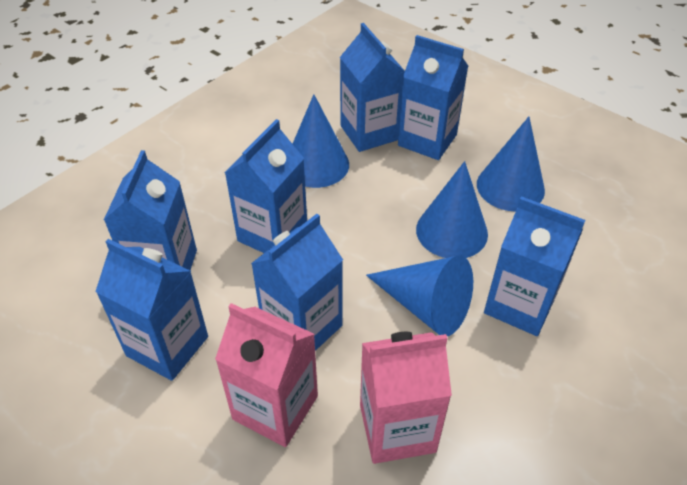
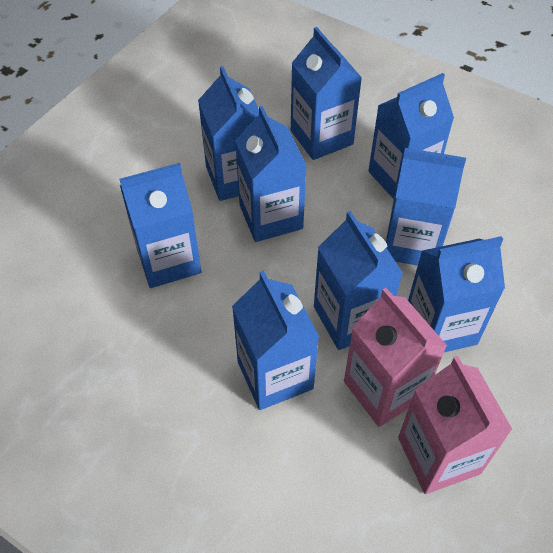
blue carton: [95,239,208,381] [104,150,197,270] [225,119,307,253] [251,214,343,351] [340,23,405,152] [398,35,468,160] [484,196,585,336] = 7 -> [119,163,201,288] [198,66,259,201] [232,270,319,410] [235,106,307,242] [291,27,362,160] [314,211,403,350] [368,73,454,199] [386,148,466,266] [408,236,505,352] = 9
blue cone: [293,94,349,188] [366,256,473,336] [416,161,488,258] [477,117,545,212] = 4 -> none = 0

